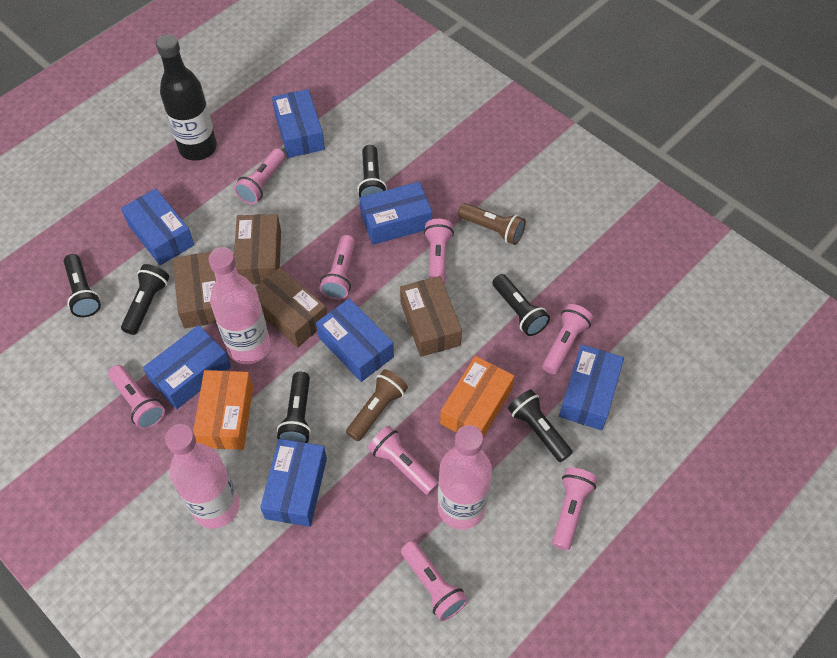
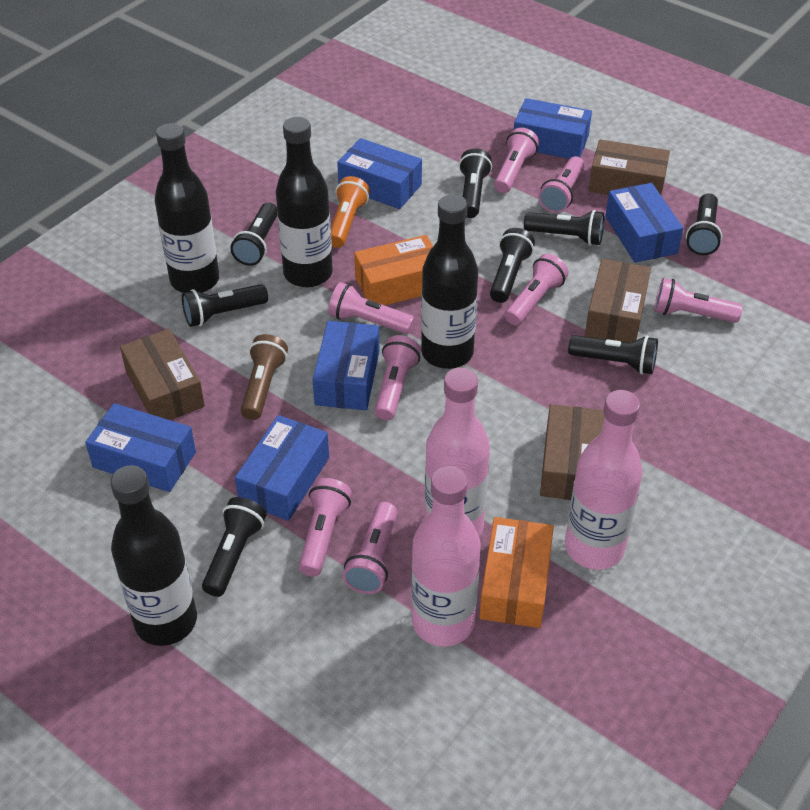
black bottle: [156,34,217,161] = 1 -> [110,465,197,646] [155,123,219,293] [276,117,333,287] [421,194,478,369] = 4
black flashlight: [64,254,101,317] [121,264,169,335] [277,372,311,443] [357,145,387,198] [492,274,550,336] [508,389,573,462] = 6 -> [182,284,268,327] [202,497,266,597] [230,203,277,266] [459,148,492,218] [490,228,535,303] [524,210,604,246] [568,335,658,374] [686,193,722,255] = 8
blue box: [121,189,194,265] [143,325,231,409] [260,439,327,527] [272,89,325,158] [316,298,394,382] [359,182,432,245] [559,344,624,430] = 7 -> [85,403,196,492] [235,415,329,521] [312,321,379,410] [337,138,422,209] [514,98,592,159] [605,183,683,263] = 6
brown flashlight: [346,369,408,441] [458,203,526,245] = 2 -> [241,334,288,420] = 1
orange flashlight: none = 0 -> [331,176,370,248] = 1

